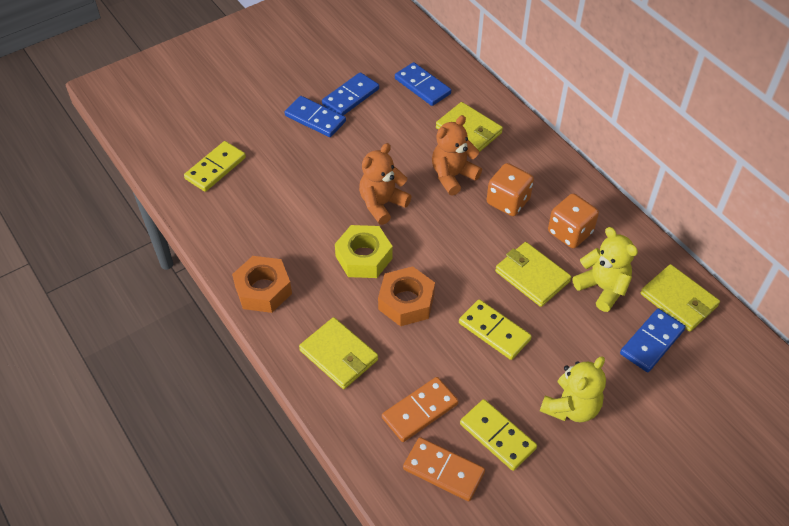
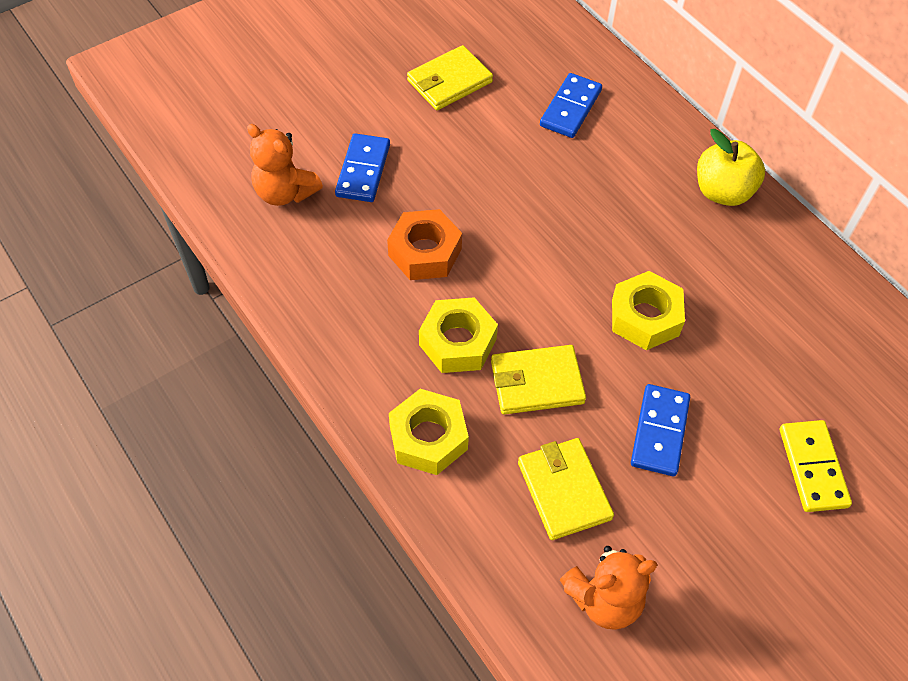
blue domino: [284,96,346,137] [322,72,379,116] [395,62,451,106] [620,308,686,372] = 4 -> [335,133,390,202] [540,73,602,138] [631,384,690,476] = 3
orange dice: [487,163,534,216] [548,194,599,248] = 2 -> none = 0
orange domino: [382,377,458,442] [403,437,485,501] = 2 -> none = 0
orange nut: [232,256,292,313] [378,266,435,326] = 2 -> [387,209,462,280] = 1
yellow apple: none = 0 -> [697,129,765,206] = 1
yellow domino: [184,141,246,192] [459,299,532,360] [460,399,537,471] = 3 -> [780,420,852,512] = 1
yellow nut: [335,225,393,278] = 1 -> [389,389,469,475] [419,297,498,373] [612,271,685,350] = 3
yellow teddy bear: [540,356,606,422] [573,227,638,312] = 2 -> none = 0
yellow wallet: [299,317,378,389] [436,102,503,152] [495,242,571,307] [641,264,720,332] = 4 -> [407,45,493,110] [491,345,586,414] [518,438,614,540] = 3

